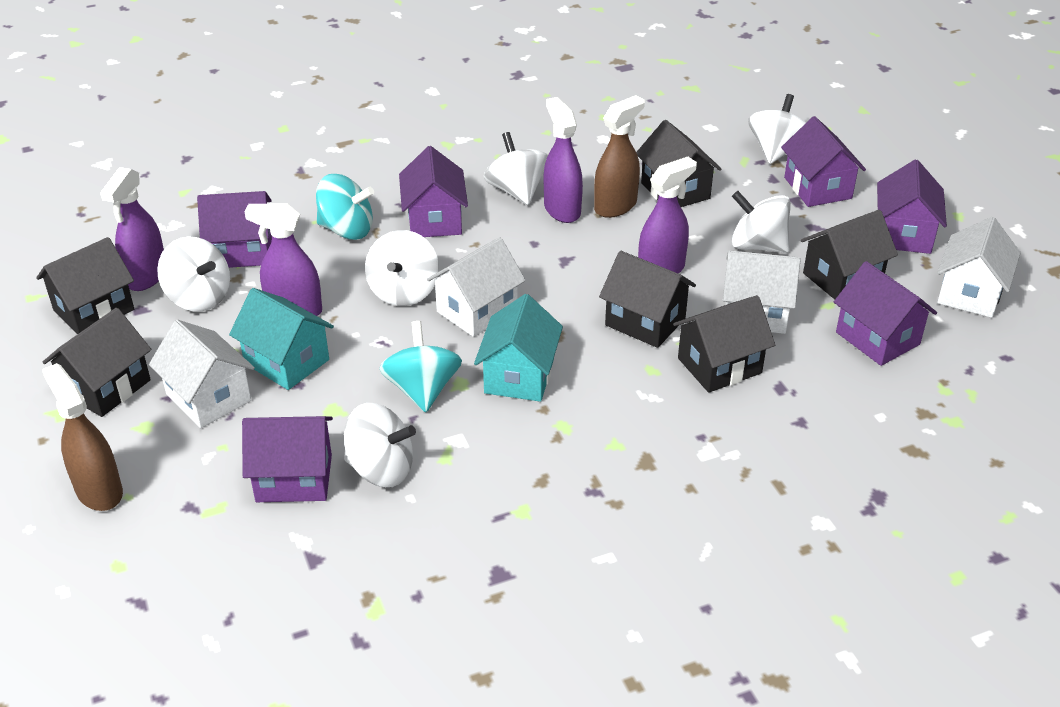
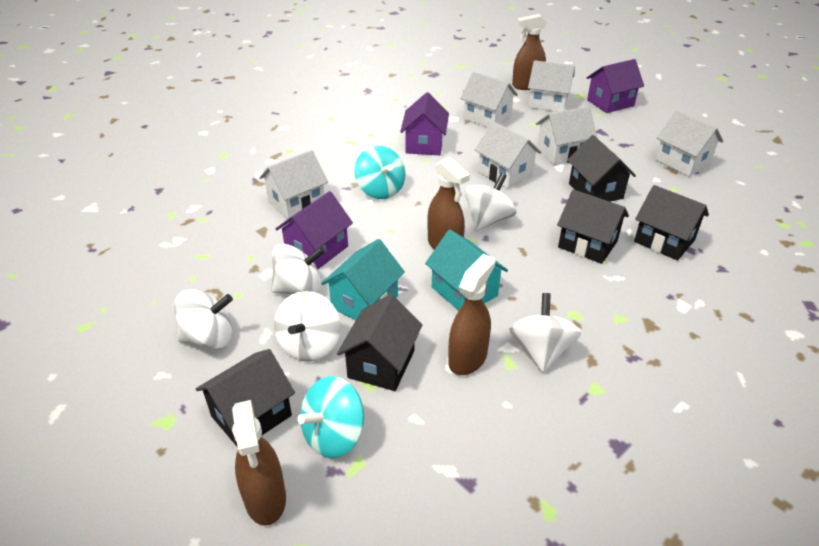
black house: [36,237,134,334] [43,308,151,417] [599,251,696,348] [636,120,721,207] [673,295,775,393] [801,210,898,299] = 6 -> [196,349,295,446] [337,294,422,391] [557,190,629,264] [567,135,636,202] [634,185,709,261] = 5
brown spray bottle: [42,363,123,511] [594,95,645,218] = 2 -> [232,400,286,526] [427,157,470,250] [448,254,495,375] [512,14,547,90] = 4
purple house: [197,191,272,268] [242,416,333,502] [399,146,468,237] [781,116,866,207] [834,261,937,366] [877,160,947,254] = 6 -> [276,191,353,270] [400,92,449,155] [587,59,644,113] = 3
purple spray bottle: [100,167,164,291] [244,204,322,316] [544,97,583,223] [638,157,697,274] = 4 -> none = 0
white house: [149,320,255,428] [427,237,526,337] [723,250,801,334] [937,217,1021,318] = 4 -> [259,150,328,219] [460,72,518,128] [475,122,541,189] [528,60,575,112] [536,106,598,165] [656,110,723,177] = 6
white spinning top: [157,236,230,312] [344,403,416,487] [365,230,439,306] [484,132,548,205] [732,191,791,253] [748,94,806,164] = 6 -> [174,289,233,349] [271,244,325,294] [274,291,340,362] [465,173,516,231] [509,293,581,372] = 5

